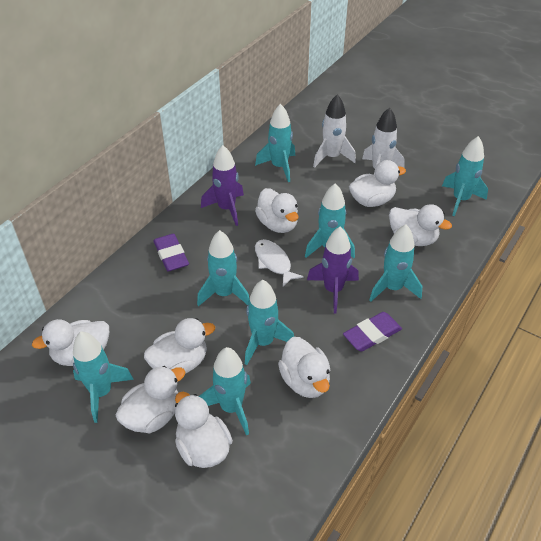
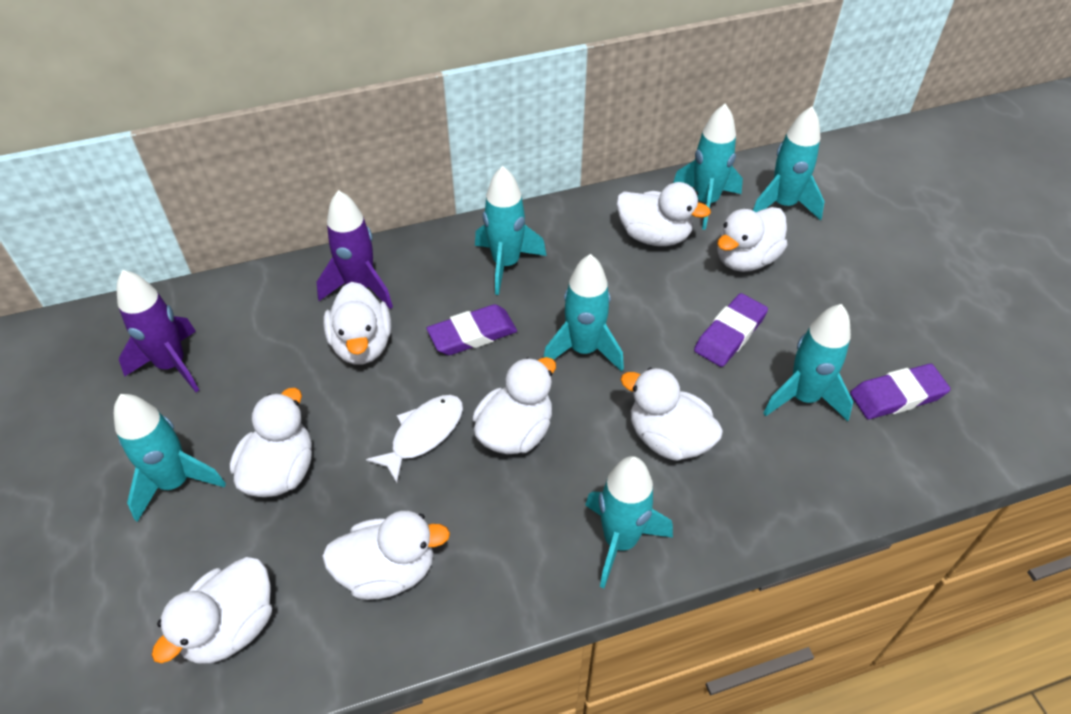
purple eraser: [153,234,189,272] [343,312,402,352] = 2 -> [427,304,517,355] [694,293,768,367] [850,364,951,419] = 3
turquoise rocket: [73,332,134,423] [197,230,250,306] [199,347,251,435] [245,280,294,365] [255,104,295,182] [305,183,355,259] [369,225,422,301] [442,136,488,216] = 8 -> [114,394,226,522] [475,166,546,295] [543,254,624,372] [585,456,673,588] [673,104,743,230] [753,106,825,221] [763,304,853,421] = 7
white rocket: [313,94,356,168] [362,108,405,175] = 2 -> none = 0

